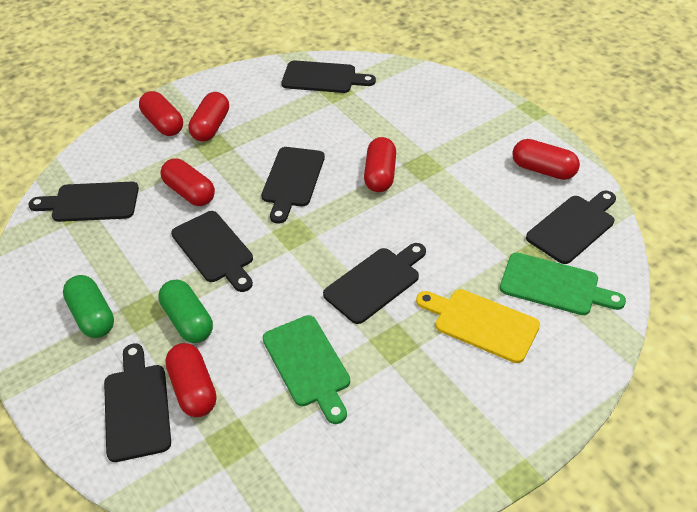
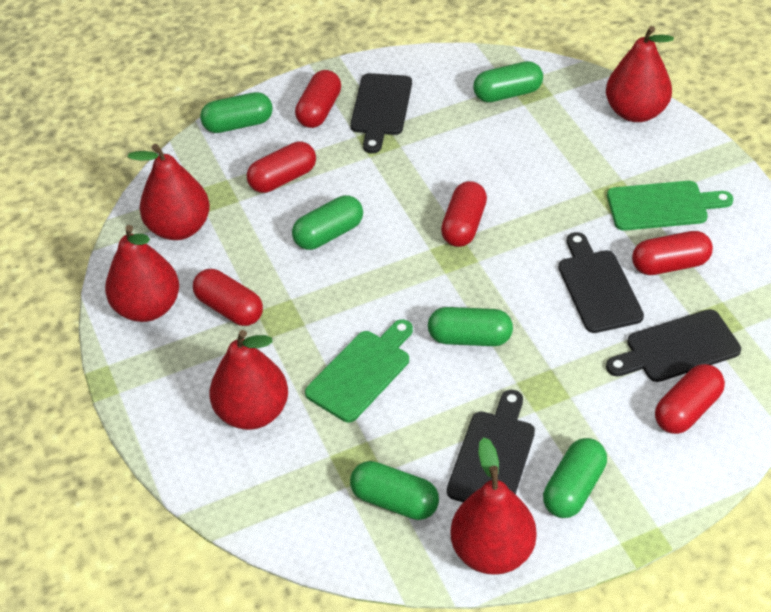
black cutting board: [28,182,139,222] [104,343,171,462] [171,211,253,292] [261,147,325,224] [281,60,376,93] [323,243,426,324] [526,191,616,264] = 7 -> [350,73,412,153] [447,390,535,502] [559,232,644,333] [606,309,741,382] = 4
green capsule: [63,275,114,338] [158,279,213,343] = 2 -> [200,92,273,133] [292,195,363,250] [350,461,439,520] [428,307,513,346] [473,61,543,103] [543,438,607,518] = 6
red pear: none = 0 -> [105,225,179,322] [128,144,210,240] [209,330,288,430] [450,437,536,575] [606,26,674,122] = 5
yellow cutting board: [416,289,540,363] = 1 -> none = 0

